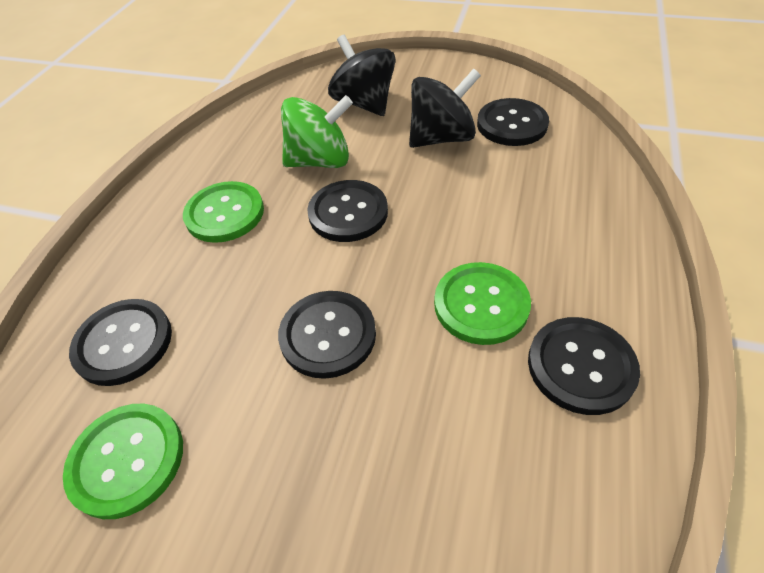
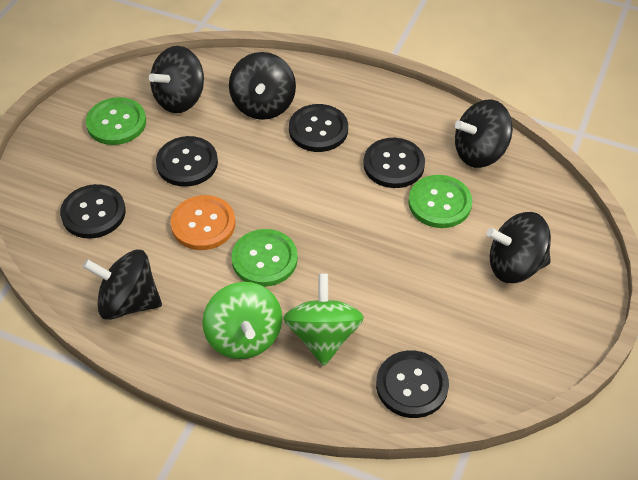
black spinning top: [328,35,396,116] [409,69,481,148] = 2 -> [83,250,162,320] [149,46,204,113] [229,52,296,120] [455,99,513,168] [487,212,551,283] = 5
green spinning top: [281,95,353,168] = 1 -> [202,282,282,359] [283,274,364,366] = 2
orange button: none = 0 -> [171,195,236,250] = 1

